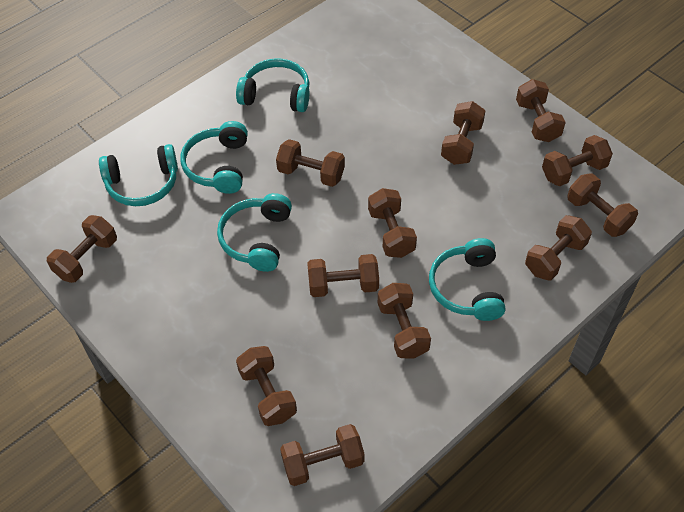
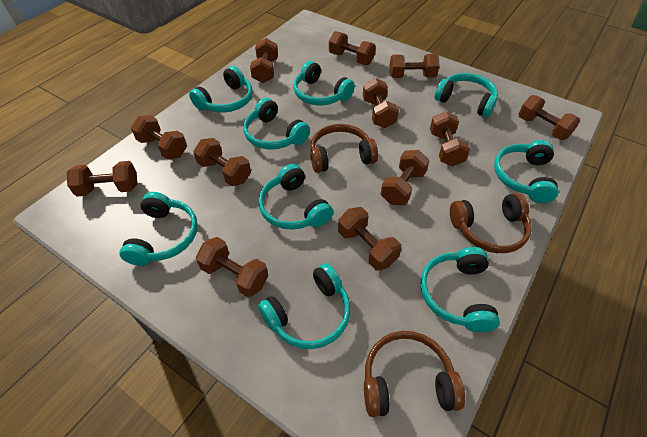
brown headphones: none = 0 -> [310,124,378,173] [364,331,465,417] [450,193,532,253] = 3
turquoise headphones: [99,144,178,206] [181,121,248,194] [217,193,292,272] [236,58,310,112] [429,238,505,321] = 5 -> [120,192,198,266] [189,66,253,113] [243,98,310,150] [258,164,333,230] [258,263,350,349] [293,61,355,106] [420,247,500,332] [435,73,498,118] [494,140,558,203] = 9

